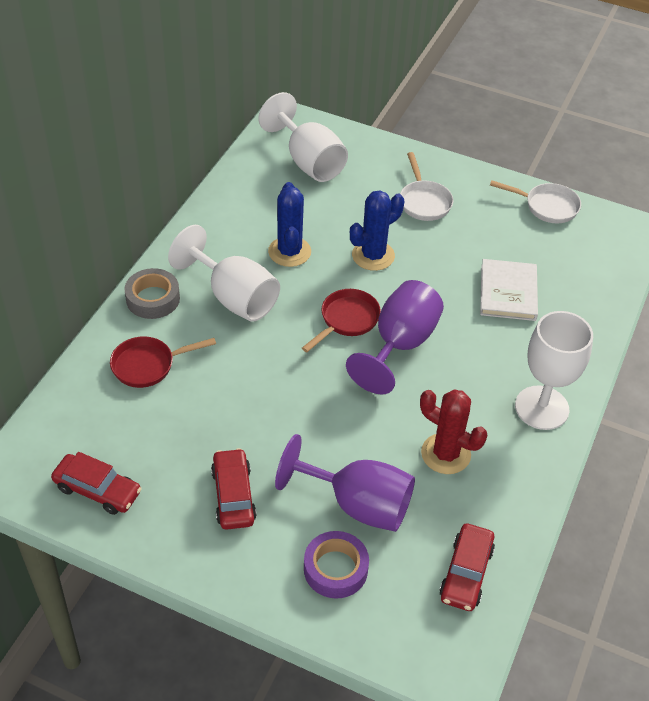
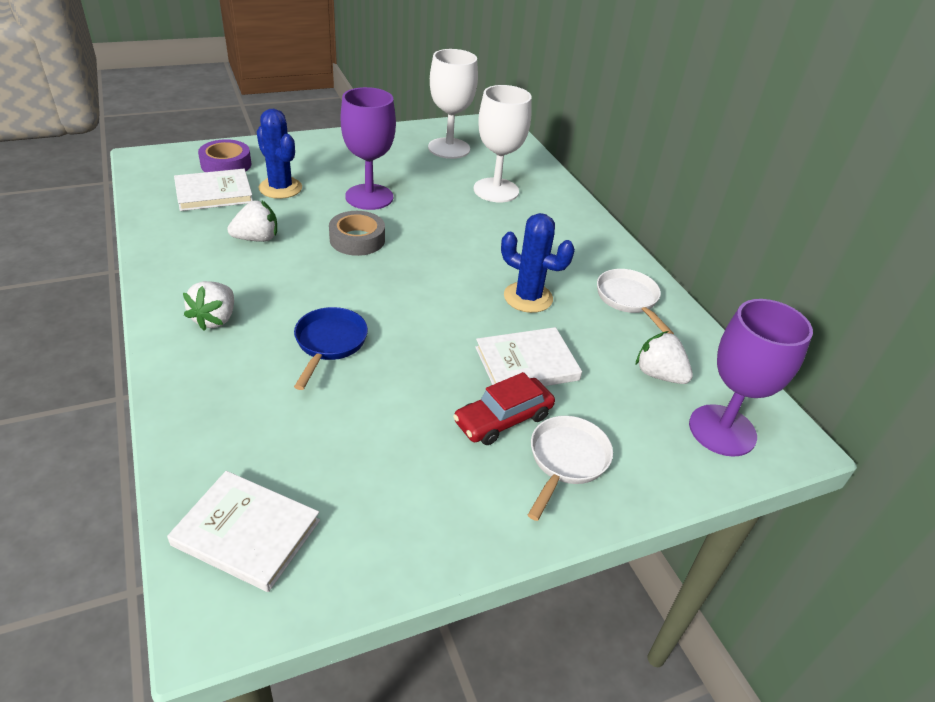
blue pan: none = 0 -> [294,307,368,390] = 1
red cactus: [420,389,487,474] = 1 -> none = 0
red car: [51,452,142,515] [211,448,257,530] [440,523,495,611] = 3 -> [453,372,555,445] = 1
red pan: [110,337,216,388] [302,289,381,352] = 2 -> none = 0
white book: [480,259,538,321] = 1 -> [167,471,320,592] [174,169,253,211] [475,327,582,386] = 3
white goblet: [168,225,280,322] [258,92,348,182] [515,311,593,430] = 3 -> [428,49,478,159] [474,85,532,202] = 2
white strawberry: none = 0 -> [183,281,234,331] [227,201,277,242] [636,331,693,384] = 3

